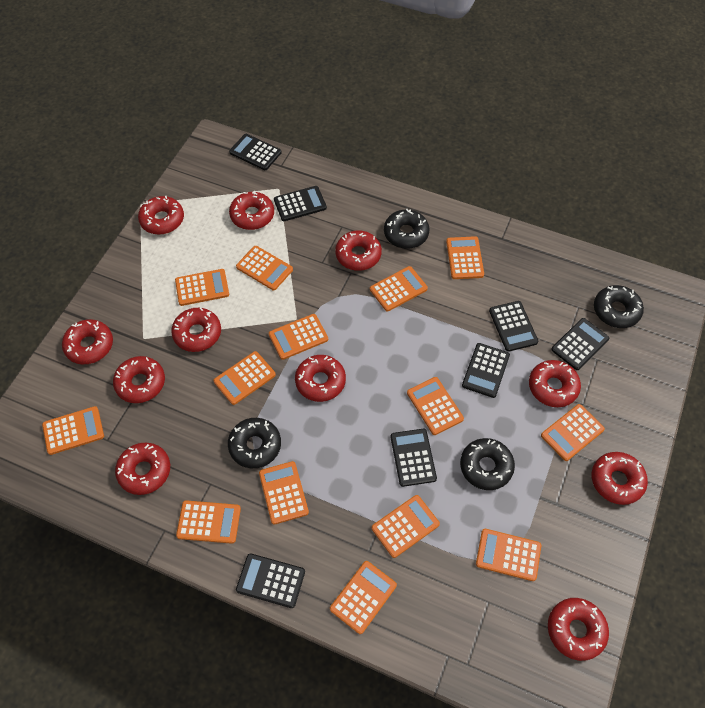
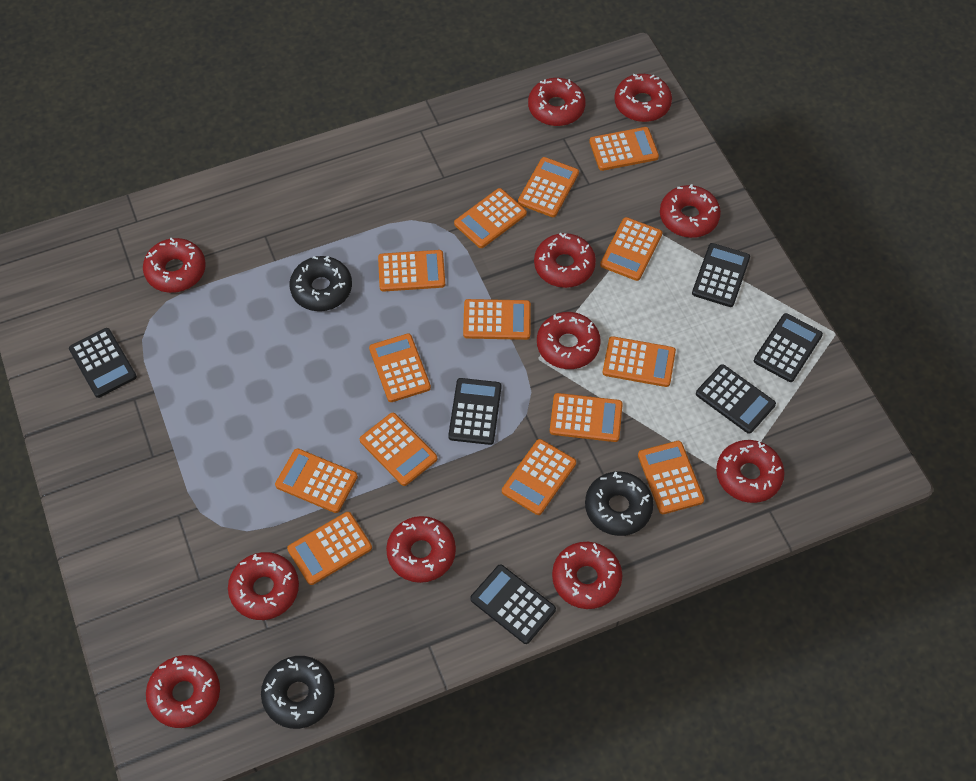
black calculator: [229,134,282,170] [236,553,305,608] [274,186,327,221] [390,429,437,487] [462,343,510,398] [489,301,538,352] [551,318,609,370] = 7 -> [69,328,137,398] [448,378,501,445] [470,564,556,644] [692,243,750,307] [696,364,776,434] [754,313,823,382] = 6
black donut: [228,418,281,468] [384,209,430,249] [460,438,515,490] [594,285,644,328] = 4 -> [261,656,335,729] [289,256,352,311] [585,471,653,536] = 3

